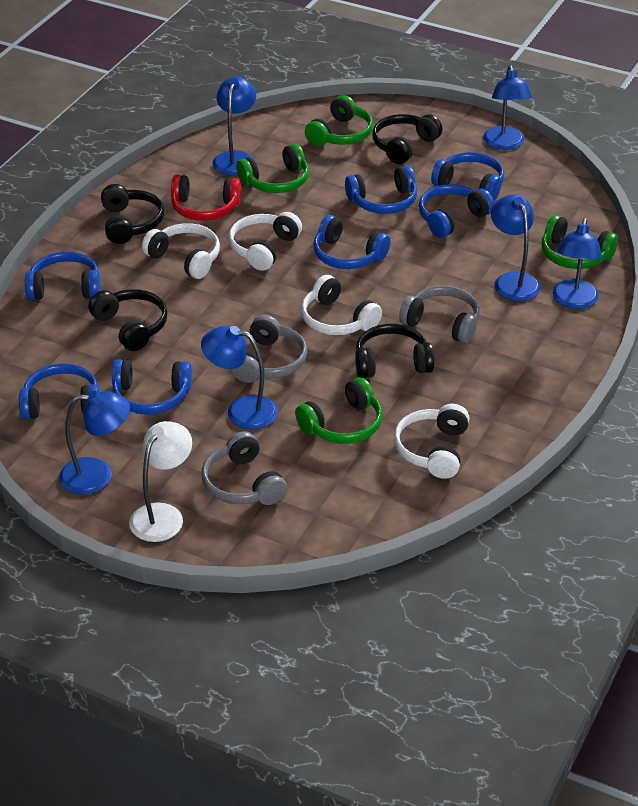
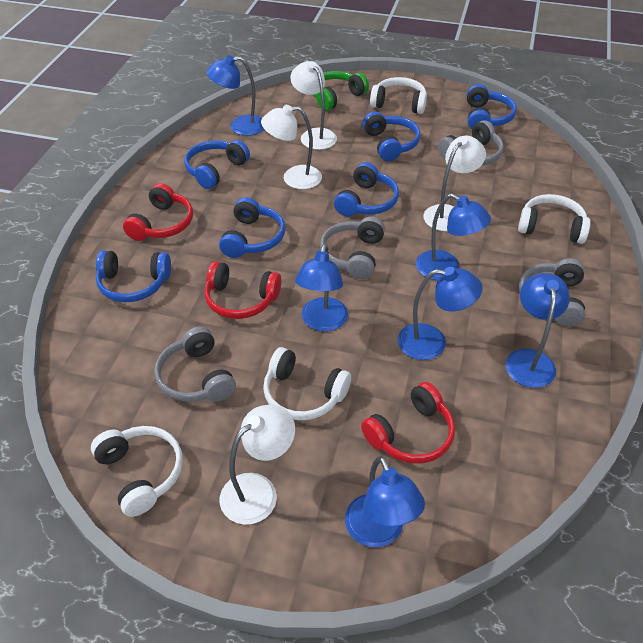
black headphones: [88,289,168,351] [101,184,164,244] [355,324,434,378] [373,114,443,164] = 4 -> none = 0
blue headphones: [19,363,100,419] [25,251,100,300] [112,359,192,415] [313,215,391,269] [345,165,417,214] [419,184,494,238] [431,152,504,201] = 7 -> [96,250,171,302] [184,140,250,189] [219,197,285,258] [334,162,399,217] [363,112,421,161] [467,84,517,129] = 6
green headphones: [236,143,309,193] [295,377,382,444] [305,95,373,146] [542,215,618,269] = 4 -> [313,71,369,111] = 1
grey headphones: [202,431,287,505] [231,315,307,383] [399,286,480,344] = 3 -> [154,327,236,402] [320,217,385,279] [438,120,504,165] [519,258,585,327] = 4
red headphones: [171,175,241,221] = 1 -> [123,183,193,241] [204,261,281,319] [361,382,455,464] = 3
white lamp: [129,421,192,542] = 1 -> [220,404,295,525] [261,105,322,189] [290,61,337,150] [423,136,486,231] = 4

